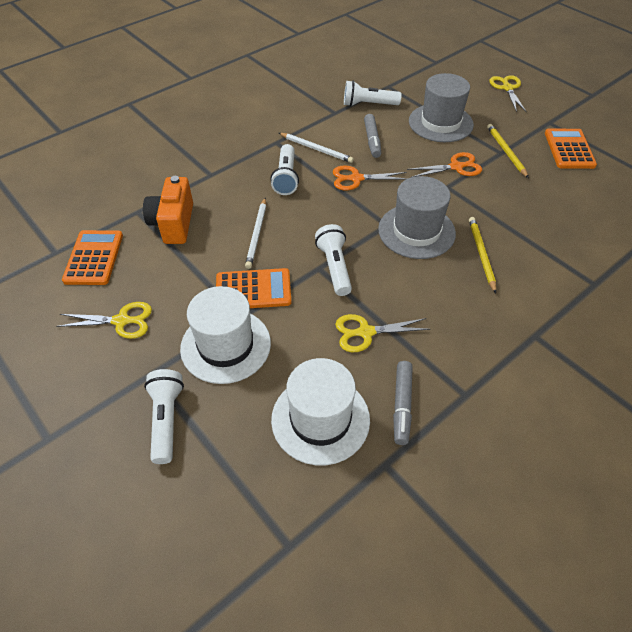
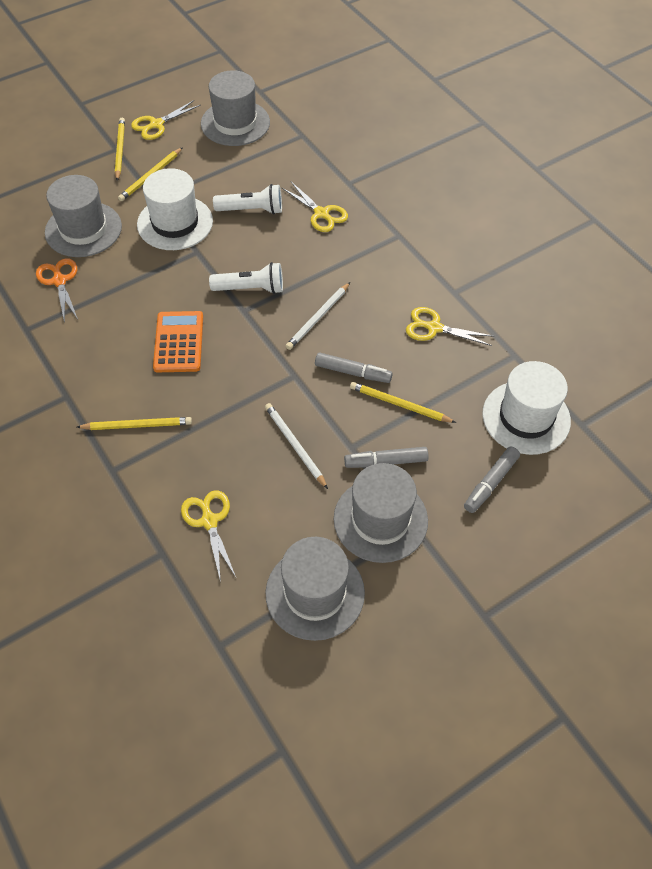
grey hat: [378,176,456,259] [409,73,474,142] = 2 -> [45,175,122,257] [201,70,270,146] [266,537,365,641] [334,463,428,563] = 4
grey marker: [364,114,381,158] [393,361,413,445] = 2 -> [315,352,393,383] [344,447,428,468] [464,446,520,513] = 3
orange calculator: [62,230,123,285] [216,268,292,308] [545,129,597,169] = 3 -> [153,311,203,372] = 1
orange camera: [143,176,193,244] = 1 -> none = 0
orange scissors: [333,165,407,190] [407,152,482,177] = 2 -> [36,258,78,323] = 1
white flashlight: [144,369,184,464] [270,144,299,195] [315,224,352,296] [344,80,402,107] = 4 -> [209,262,283,294] [213,184,282,214] = 2
yellow pencil: [469,217,496,294] [487,124,529,178] = 2 -> [77,417,192,430] [115,118,125,181] [118,147,183,201] [350,382,456,423] = 4
yellow scissors: [56,302,152,339] [335,314,430,352] [489,75,526,112] = 3 -> [131,100,201,140] [181,490,236,582] [282,182,348,232] [406,307,494,346] = 4

